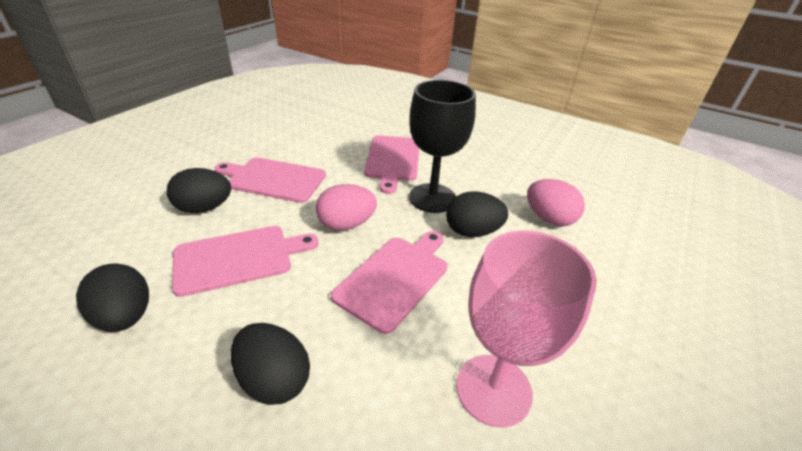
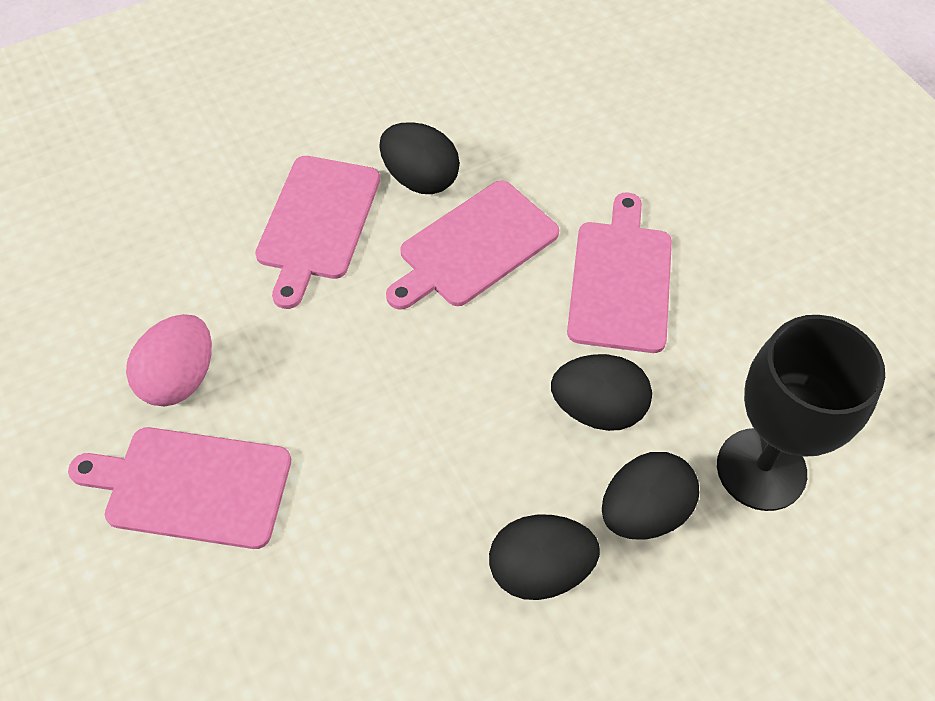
pink egg: [316,184,377,230] [527,179,585,226] = 2 -> [126,314,212,406] = 1
pink goblet: [456,230,597,427] = 1 -> none = 0

